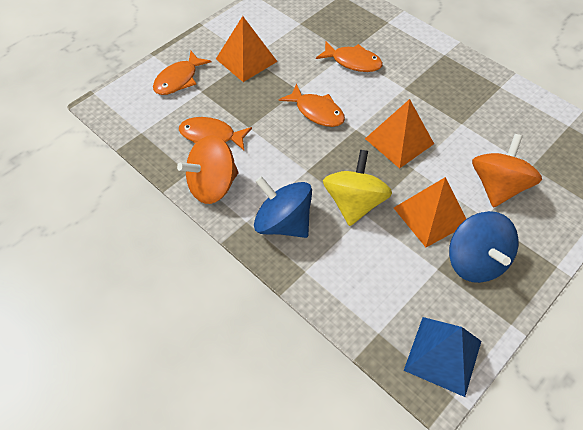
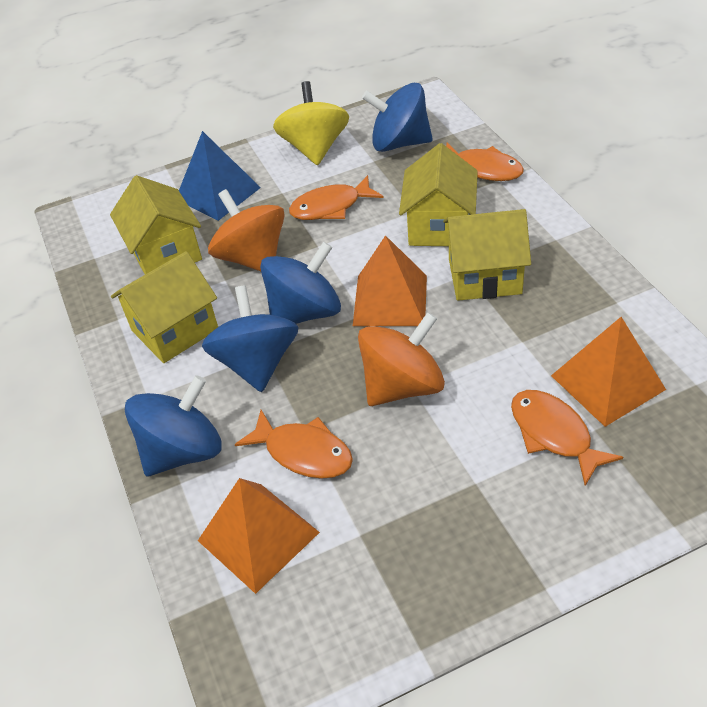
blue spinning top: [254,176,312,238] [449,211,519,283] = 2 -> [125,375,222,476] [202,285,299,392] [260,242,341,324] [362,83,433,152] = 4
yellow house: none = 0 -> [110,175,202,274] [111,251,218,363] [399,143,478,246] [443,209,531,301] = 4

